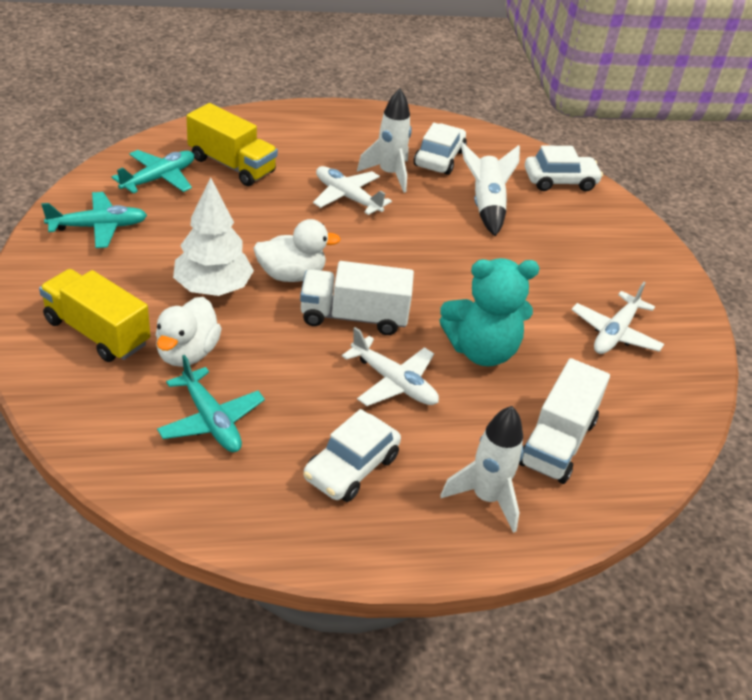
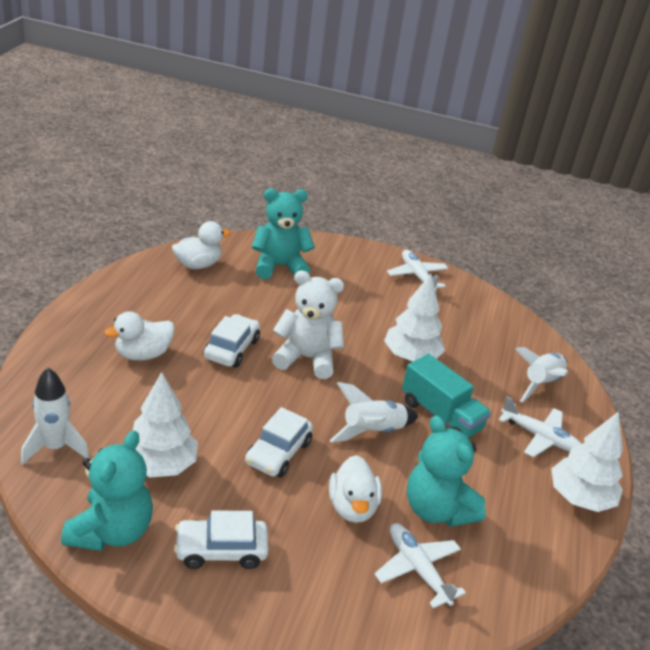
turquoise plane: [41,192,147,248] [112,150,194,194] [157,355,265,452] = 3 -> none = 0
turquoise teddy bear: [439,258,540,366] = 1 -> [61,430,153,551] [251,188,315,279] [407,415,486,527] = 3
turquoise truck: none = 0 -> [402,354,491,438] = 1
white duck: [156,297,222,367] [253,219,341,282] = 2 -> [104,311,175,361] [172,221,231,269] [329,455,382,523] = 3
white teddy bear: none = 0 -> [272,270,344,379] = 1
white tree: [173,178,254,296] = 1 -> [133,372,198,477] [384,274,445,362] [551,411,623,512] = 3
white truck: [300,261,414,335] [519,358,610,484] = 2 -> none = 0
yellow truck: [39,269,150,362] [186,103,278,186] = 2 -> none = 0

